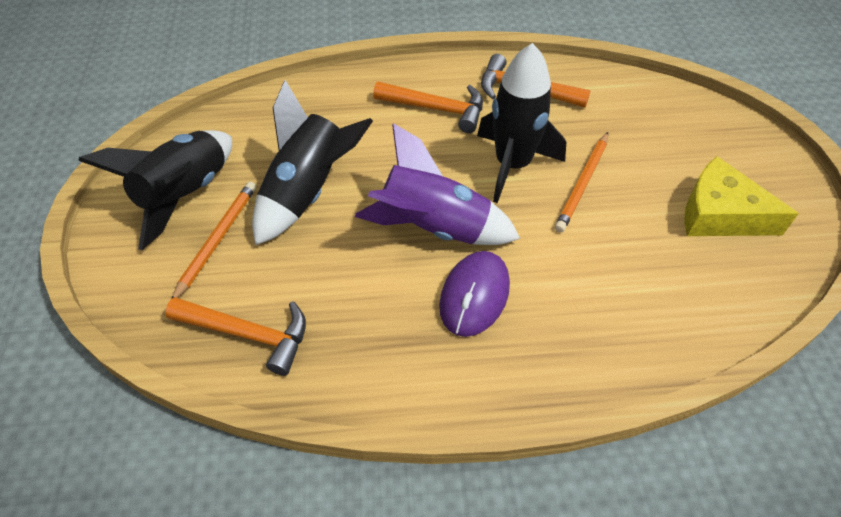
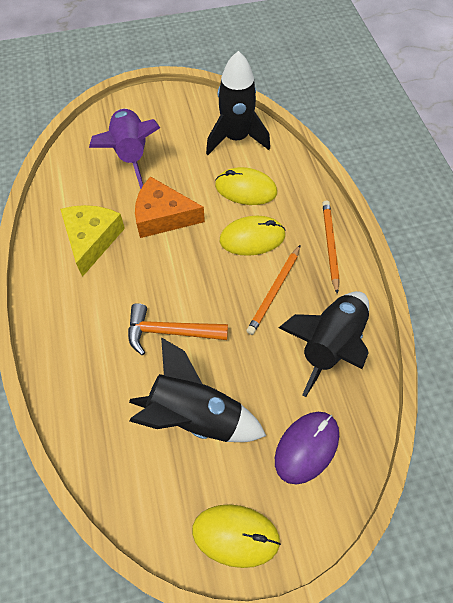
orange cheese: none = 0 -> [135,176,205,238] = 1
orange hammer: [165,297,306,376] [373,82,483,133] [481,54,591,107] = 3 -> [128,303,228,355] = 1
yellow mouse: none = 0 -> [192,504,281,568] [215,167,277,205] [220,216,286,256] = 3

